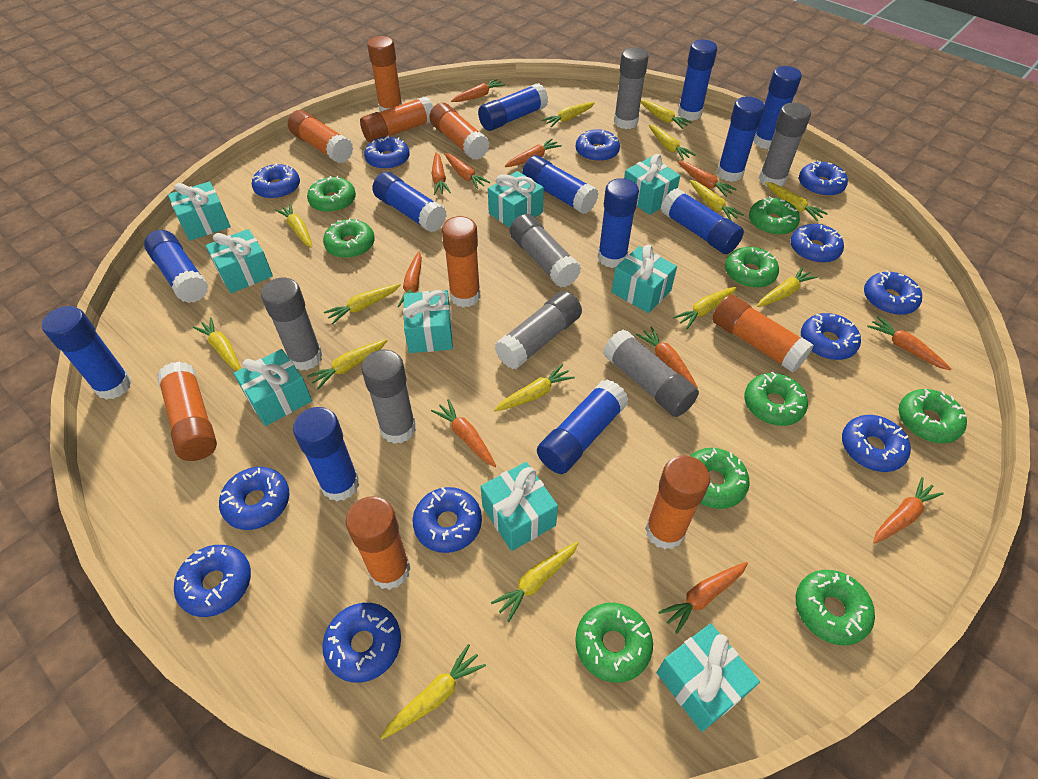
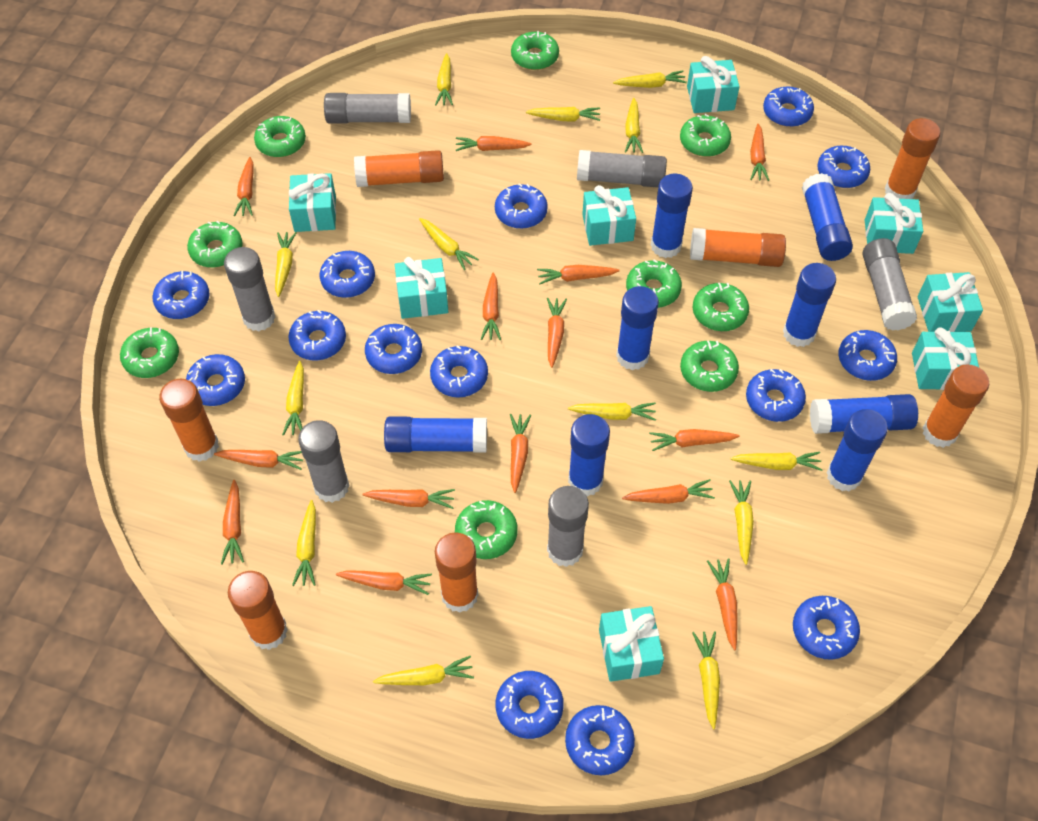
blue donut: [174,545,251,617] [219,467,289,530] [252,163,300,199] [322,603,401,683] [364,136,410,170] [413,487,482,553] [576,129,620,162] [791,224,844,263] [799,160,848,197] [801,313,861,360] [842,415,911,472] [864,270,922,315] = 12 -> [152,271,210,319] [186,354,245,406] [288,310,346,360] [320,251,375,298] [365,324,422,374] [430,345,488,398] [495,183,548,229] [496,671,564,739] [565,705,635,776] [746,369,806,422] [763,86,814,127] [793,596,860,660] [817,146,870,188] [838,330,897,381] = 14
blue glue stick: [42,306,132,400] [144,230,209,303] [293,407,359,501] [372,172,447,232] [478,83,548,131] [522,155,599,214] [537,379,629,474] [598,178,639,268] [661,188,744,254] [678,39,717,121] [717,97,764,182] [753,66,802,149] = 12 -> [384,416,487,453] [568,414,610,497] [616,286,659,370] [651,174,693,258] [783,263,836,347] [802,173,853,261] [810,394,918,434] [826,409,888,491] = 8
grey glue stick: [261,278,323,371] [361,350,416,444] [495,291,582,369] [510,214,581,287] [603,330,699,417] [614,47,649,129] [759,103,811,187] = 7 -> [224,247,276,331] [298,420,349,503] [324,93,411,124] [547,486,589,567] [577,150,667,188] [863,238,917,331] = 6
orange carrot: [398,252,422,307] [431,399,496,467] [432,152,451,195] [444,153,491,189] [451,79,505,102] [505,138,562,167] [636,326,698,388] [658,562,748,634] [678,161,737,197] [867,316,951,371] [873,477,944,544] = 11 -> [214,450,303,470] [221,480,244,565] [233,157,253,216] [336,570,432,595] [362,489,455,509] [456,136,532,151] [481,272,501,340] [510,414,531,493] [537,265,620,284] [547,298,567,368] [622,479,715,504] [649,429,740,451] [707,558,738,650] [750,124,769,181] = 14
orange glue stick: [157,362,217,461] [288,110,353,163] [346,496,411,590] [360,96,433,143] [367,36,402,112] [430,103,489,160] [442,216,481,307] [645,456,710,549] [712,294,814,372] = 9 -> [159,379,219,462] [228,571,288,650] [354,150,444,187] [435,532,478,613] [690,228,786,267] [885,118,940,199] [923,364,989,448] = 7
turquoise gift: [168,182,231,241] [205,229,273,293] [234,349,312,426] [403,290,453,353] [481,462,558,551] [488,171,544,228] [612,245,677,313] [624,154,680,215] [657,623,760,732] = 9 -> [289,173,336,232] [395,257,448,319] [582,185,636,246] [599,606,664,682] [687,56,740,113] [865,193,923,254] [912,327,979,390] [917,272,983,332] = 8
yellow carrot: [193,317,241,371] [275,203,312,248] [307,339,388,389] [324,284,401,324] [380,644,486,740] [491,542,579,622] [494,364,575,411] [542,102,595,127] [641,100,692,129] [649,124,695,160] [673,287,737,329] [690,180,744,221] [757,267,817,307] [765,182,828,221] = 14 -> [275,232,297,297] [282,361,304,436] [292,500,316,586] [373,656,474,685] [419,218,479,270] [435,53,453,105] [526,107,600,121] [568,403,656,421] [613,70,687,88] [625,98,643,153] [692,631,720,729] [729,480,754,565] [730,452,823,471] = 13

